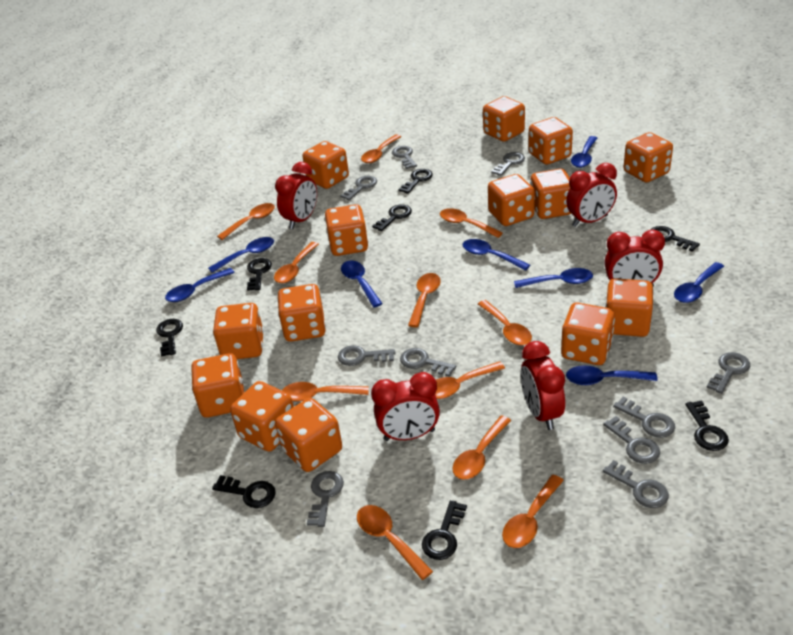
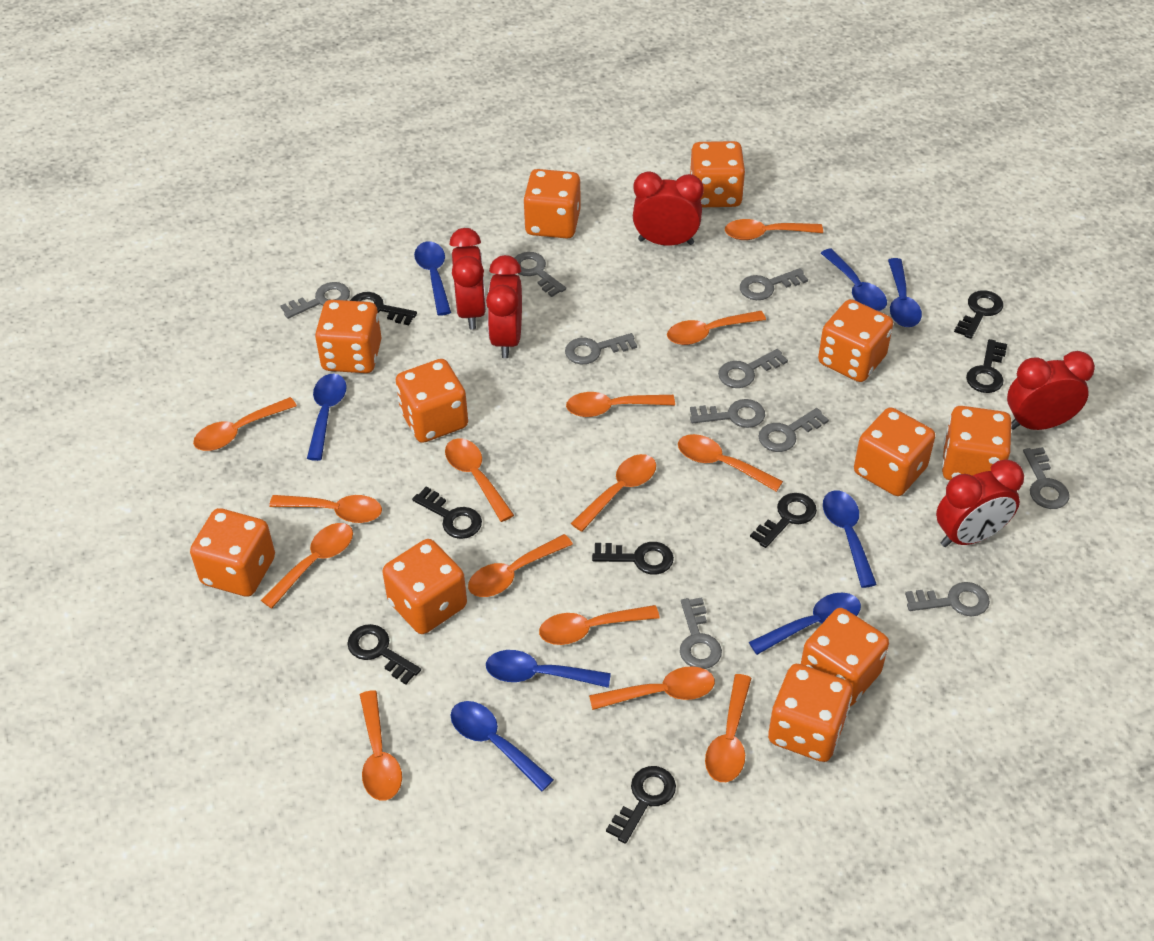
orange dice: [191,353,244,418] [213,303,264,359] [230,381,294,452] [275,398,342,472] [277,284,326,342] [303,141,349,189] [325,204,368,256] [483,96,525,142] [488,174,535,226] [528,117,573,165] [530,169,571,219] [561,303,615,365] [605,278,654,337] [624,132,673,183] = 14 -> [190,508,275,596] [315,300,382,373] [382,539,467,634] [396,359,468,443] [523,169,581,238] [690,141,745,207] [768,664,853,762] [801,608,889,707] [818,299,893,382] [854,407,935,496] [942,406,1011,481] = 11
orange spoon: [217,203,275,240] [274,242,319,283] [282,382,369,402] [357,505,433,580] [361,134,401,163] [408,273,441,327] [435,361,505,399] [440,208,503,238] [453,415,511,480] [478,300,532,345] [502,475,564,548] = 11 -> [193,397,297,451] [261,523,353,609] [269,495,382,523] [360,690,402,801] [445,438,514,522] [468,534,573,597] [539,605,660,645] [566,392,675,417] [571,454,656,532] [589,666,715,710] [667,311,766,345] [678,434,783,492] [705,674,752,782] [725,219,823,240] = 14

